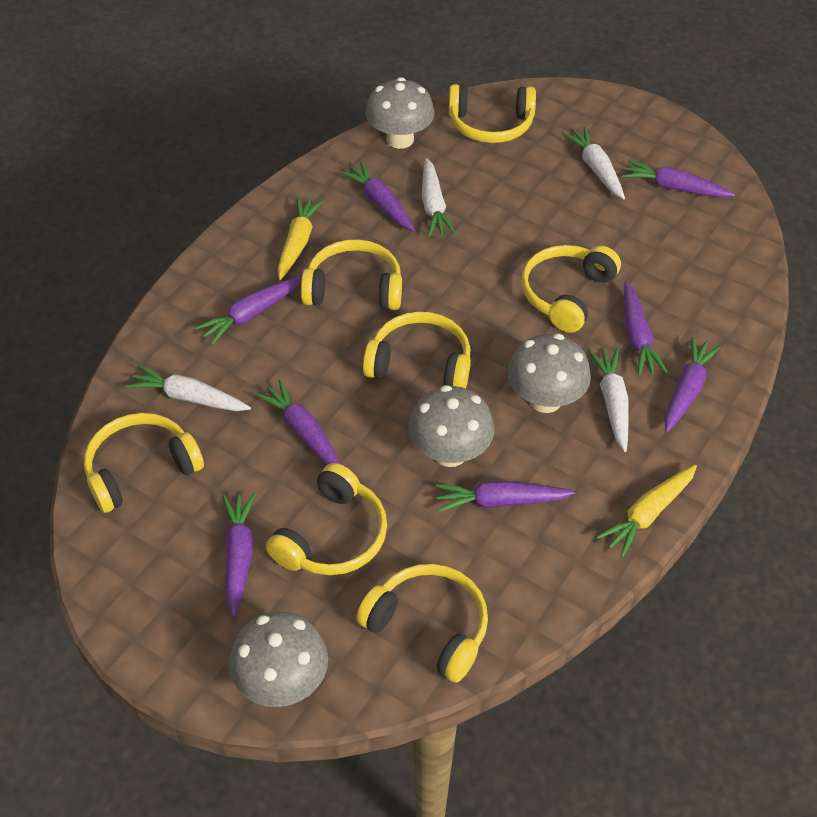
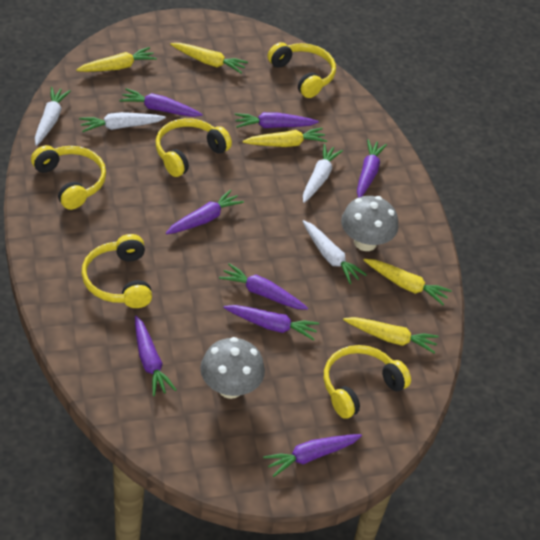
grey mushroom: [229,611,328,707] [365,77,435,149] [409,385,494,467] [507,334,591,413] = 4 -> [200,337,265,399] [341,196,398,251] = 2
yellow carrot: [278,196,323,280] [597,465,697,558] = 2 -> [76,47,157,72] [170,43,248,74] [242,128,327,147] [343,317,439,353] [364,259,452,305] = 5
yellow headphones: [84,413,204,513] [266,463,387,575] [301,239,402,310] [356,564,488,683] [363,312,471,389] [449,84,536,143] [521,245,621,333] = 7 -> [31,145,106,210] [81,234,152,308] [156,118,232,177] [268,42,336,98] [324,345,411,419] = 5

